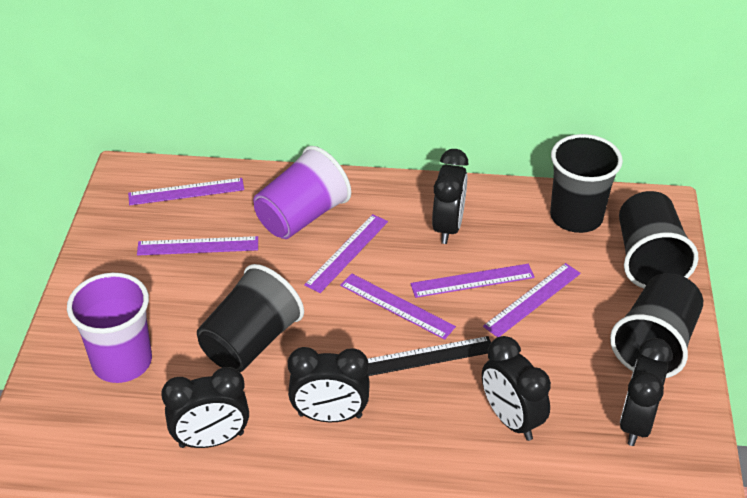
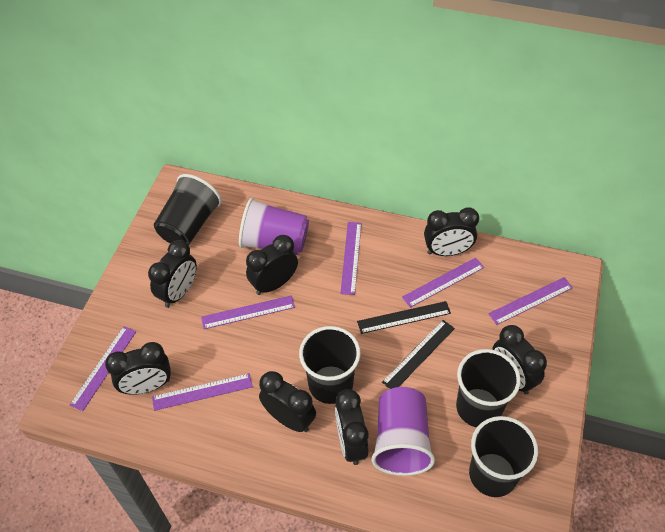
black clock: [162,367,249,448] [288,347,370,422] [432,149,469,244] [482,336,551,441] [620,338,673,446] = 5 -> [105,342,171,395] [148,240,197,308] [246,235,298,295] [259,371,316,432] [335,389,369,465] [424,207,479,256] [492,325,547,394] = 7
black ruler: [367,336,491,376] = 1 -> [357,301,451,334] [382,320,455,389] = 2

